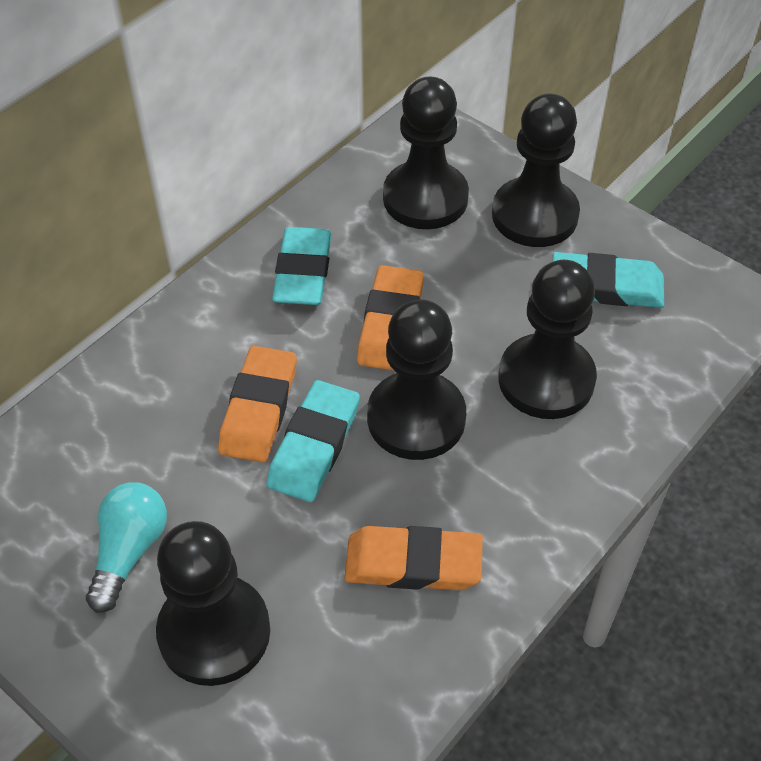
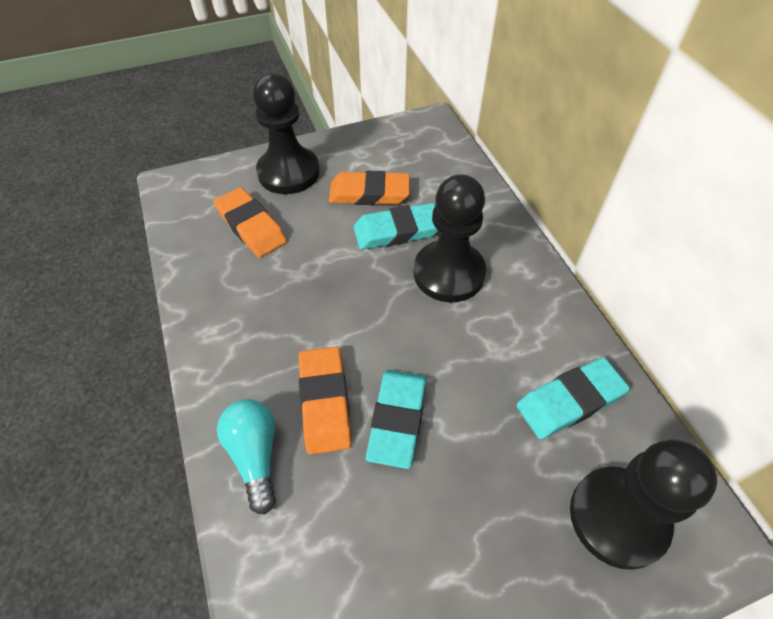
black pawn: [156,521,270,686] [367,299,466,460] [383,76,469,229] [492,94,580,247] [498,260,597,419] = 5 -> [253,73,319,194] [414,174,486,302] [570,439,717,570] = 3

